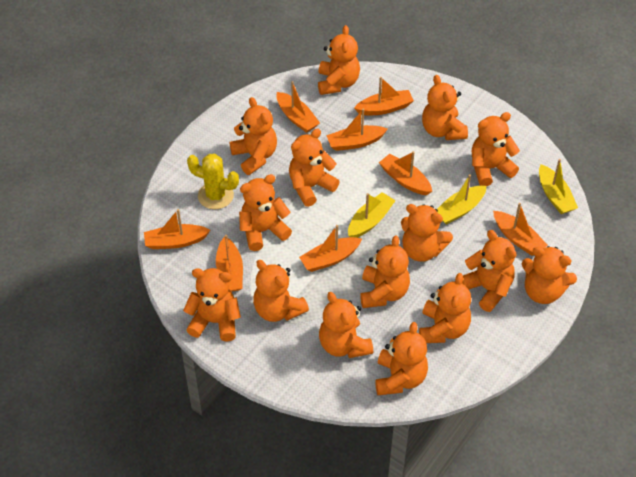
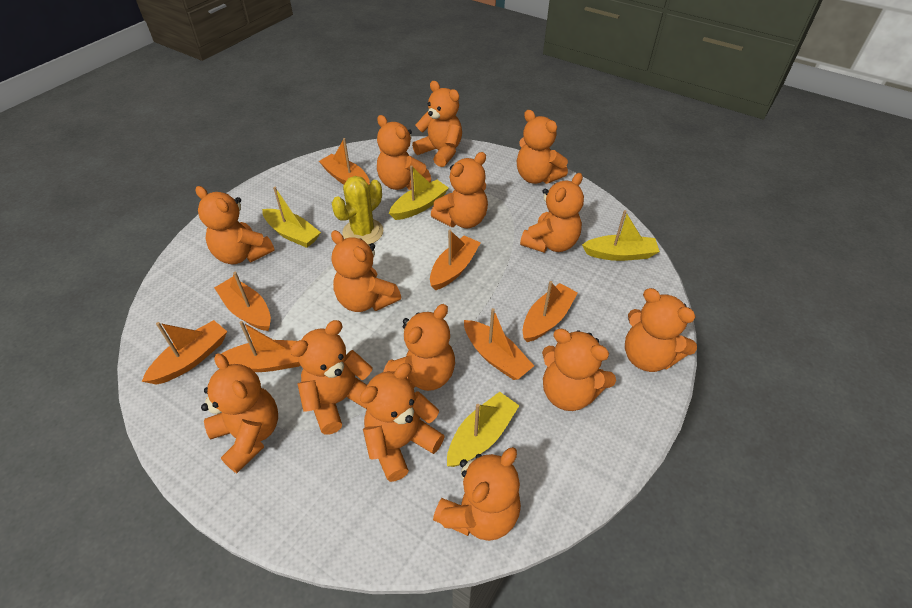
orange boat: [144,209,210,249] [216,235,243,292] [276,81,320,133] [299,225,362,272] [326,109,388,151] [354,77,414,115] [379,151,432,195] [493,203,548,256] = 8 -> [142,320,227,385] [214,272,271,331] [221,321,301,372] [319,138,370,185] [430,230,481,290] [464,308,534,380] [523,281,578,342] = 7
orange teddy bear: [183,268,241,342] [230,97,277,175] [239,174,292,251] [253,260,309,322] [289,129,340,207] [318,25,360,95] [319,292,373,358] [360,236,410,308] [375,322,428,395] [401,204,453,262] [419,273,471,343] [422,75,468,140] [462,230,517,312] [472,112,520,187] [522,246,577,304] = 15 -> [195,186,275,264] [201,353,278,473] [290,320,373,435] [331,230,401,312] [360,363,445,482] [377,115,431,190] [383,304,455,391] [412,81,462,167] [431,152,488,228] [433,447,521,541] [517,110,568,184] [520,173,584,253] [542,328,616,411] [625,288,697,372] = 14
yellow boat: [348,192,396,238] [437,174,486,225] [539,159,578,214] = 3 -> [262,187,321,248] [389,165,449,220] [447,392,519,467] [582,210,660,261] = 4

